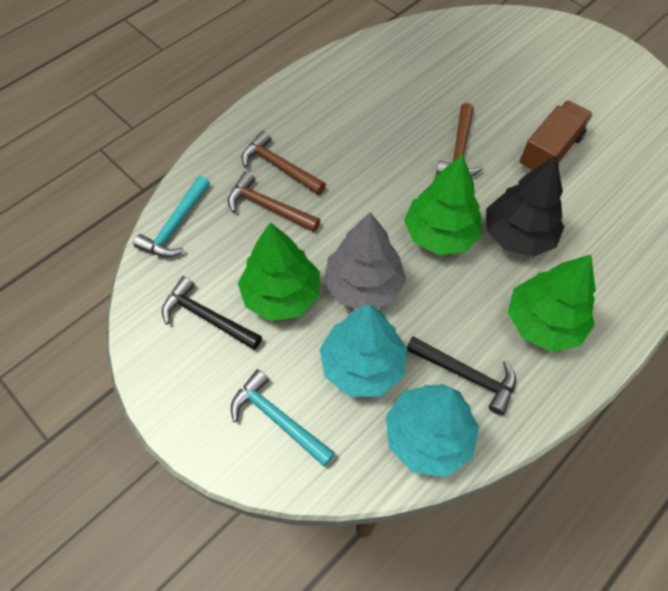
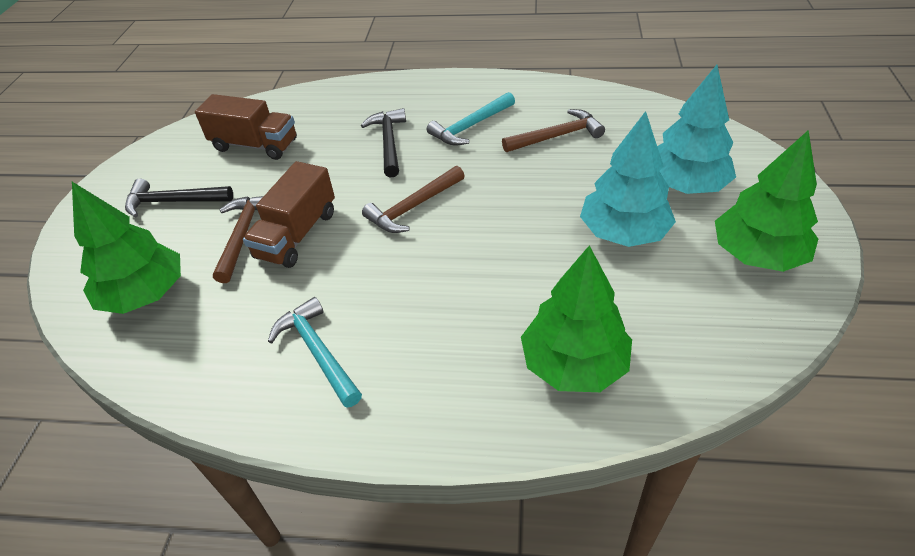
black tree: [486,156,564,257] = 1 -> none = 0
brown truck: [519,101,593,172] = 1 -> [195,94,297,160] [243,161,335,268] = 2
grey tree: [324,212,406,309] = 1 -> none = 0

